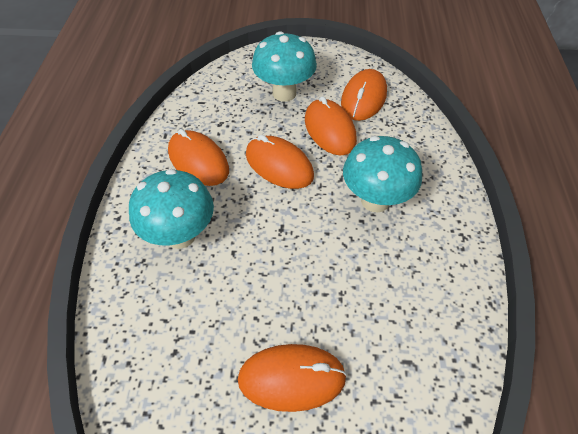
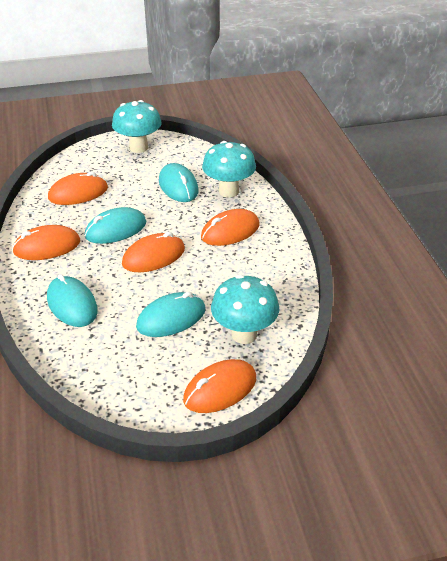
turquoise mouse: none = 0 -> [47,274,98,327] [85,207,146,244] [136,292,206,337] [159,163,199,202] = 4

